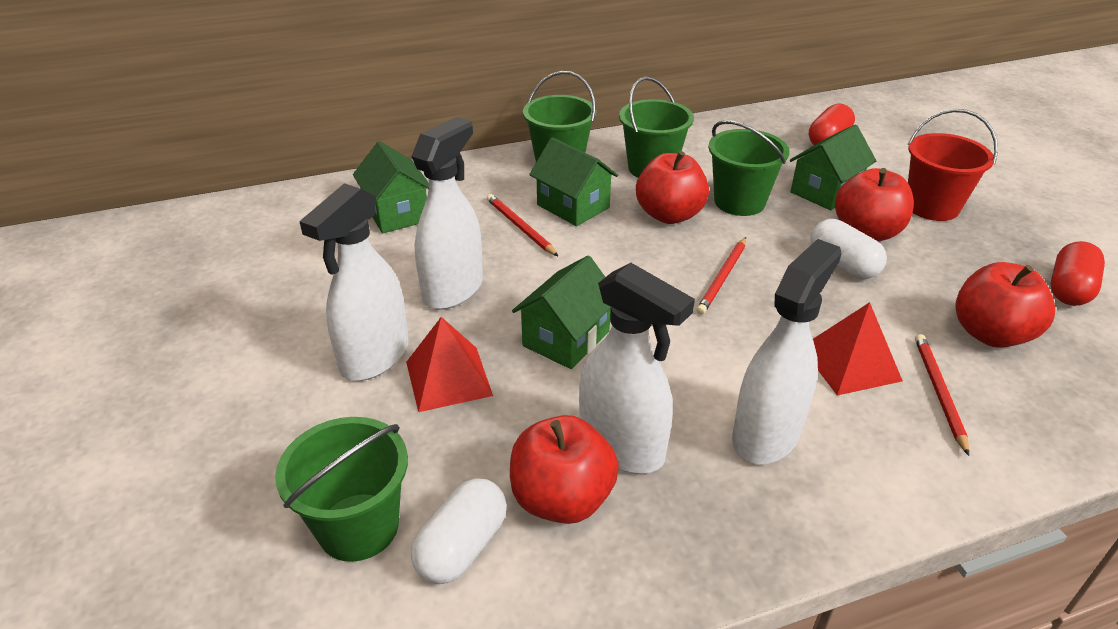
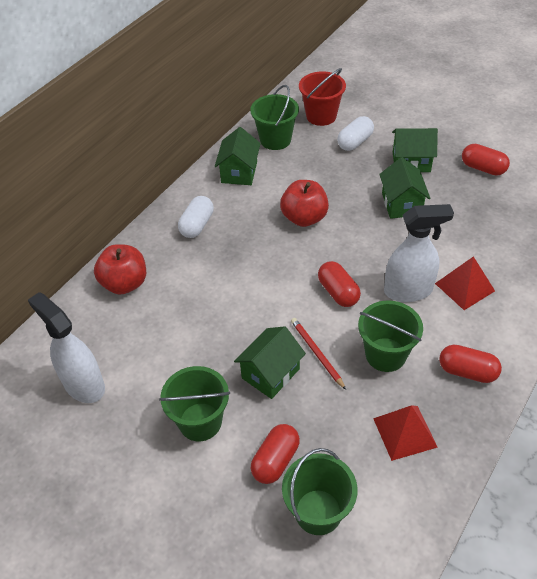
red apple: [510,415,619,524] [636,151,709,224] [835,168,914,241] [955,262,1055,348] = 4 -> [94,244,146,295] [280,180,329,227] = 2
red capsule: [809,103,855,145] [1051,241,1105,306] = 2 -> [251,424,300,484] [318,261,361,307] [439,345,502,383] [462,144,510,176] = 4
red pencil: [487,194,558,256] [696,237,746,315] [915,334,969,456] = 3 -> [291,318,346,390] = 1
white spray bottle: [299,183,409,381] [411,117,483,310] [579,263,695,473] [732,239,842,464] = 4 -> [28,292,105,403] [384,204,454,302] = 2

